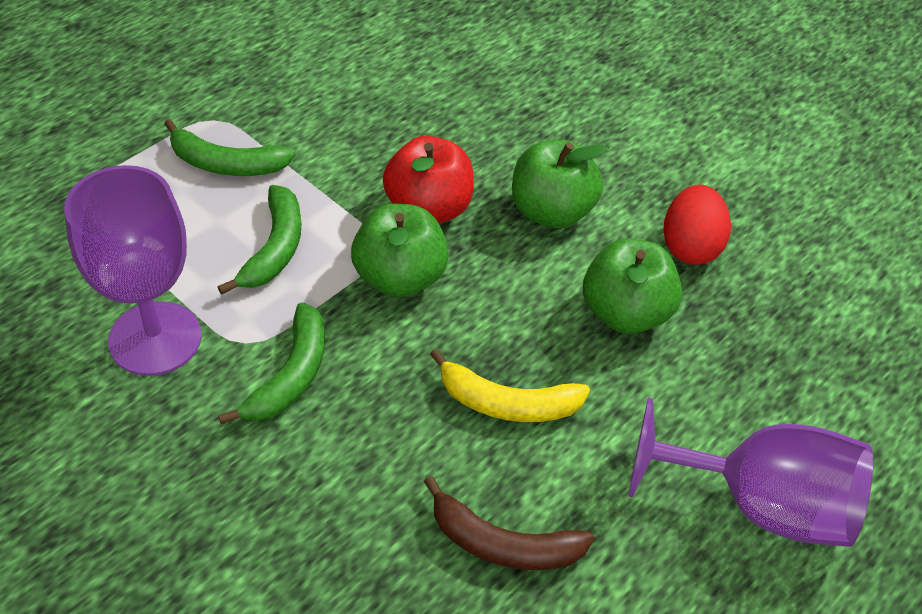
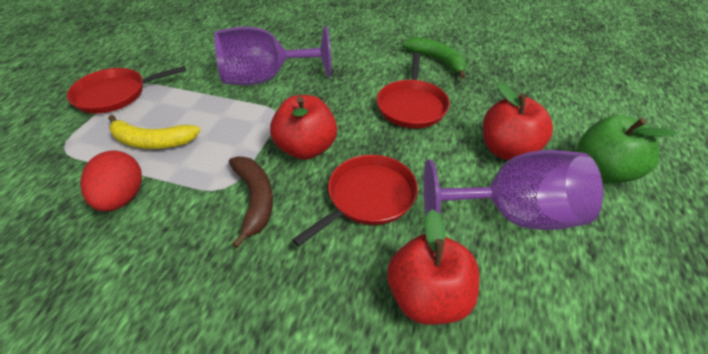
green apple: [351,203,449,297] [512,140,608,228] [583,238,682,334] = 3 -> [578,115,677,183] = 1
green banana: [164,119,296,176] [218,185,301,295] [218,302,325,424] = 3 -> [403,37,466,79] = 1
red apple: [383,136,474,223] = 1 -> [270,95,337,160] [387,209,479,325] [483,82,553,160] = 3
red pan: none = 0 -> [67,66,186,114] [292,155,418,247] [377,53,450,128] = 3

